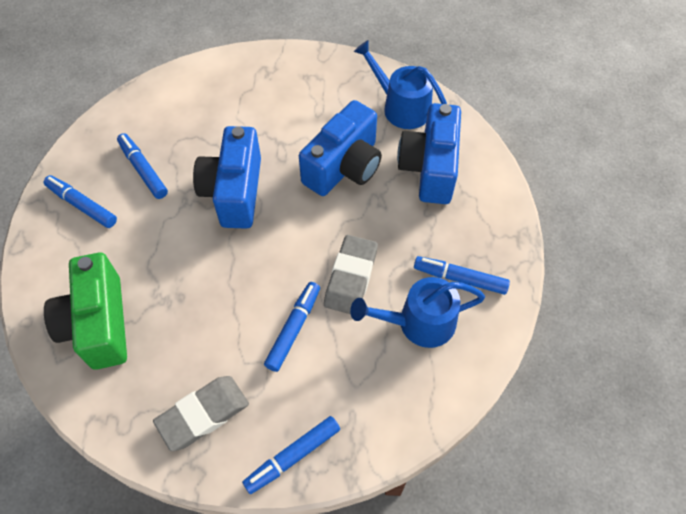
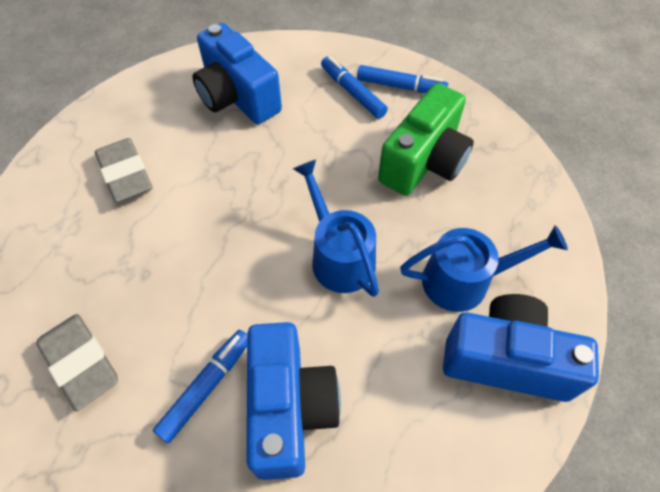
blue marker: [44,175,117,228] [117,133,168,199] [242,416,340,494] [264,282,320,372] [414,256,510,295] = 5 -> [153,330,247,443] [321,56,388,119] [357,65,448,93] = 3

